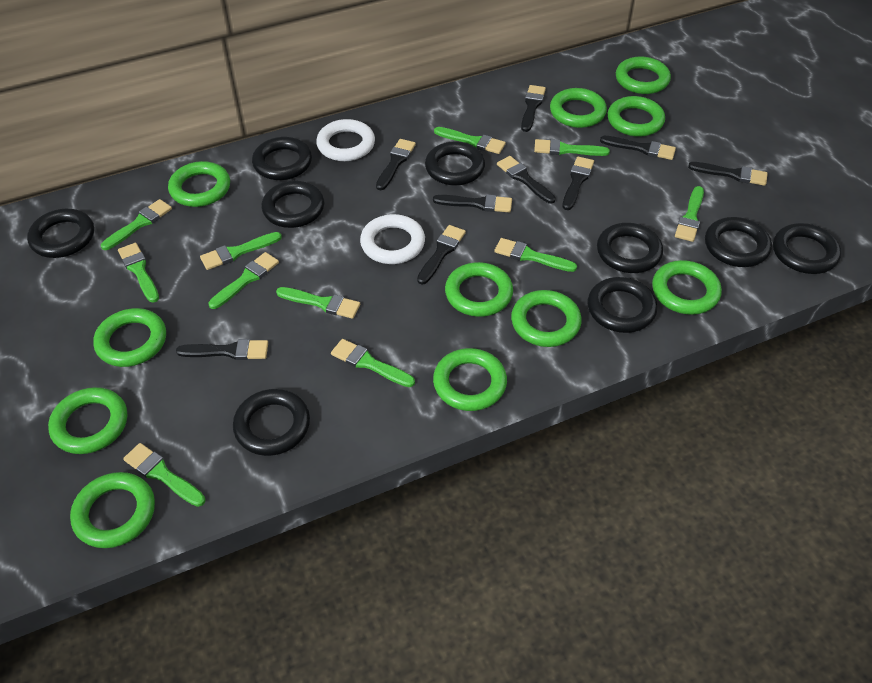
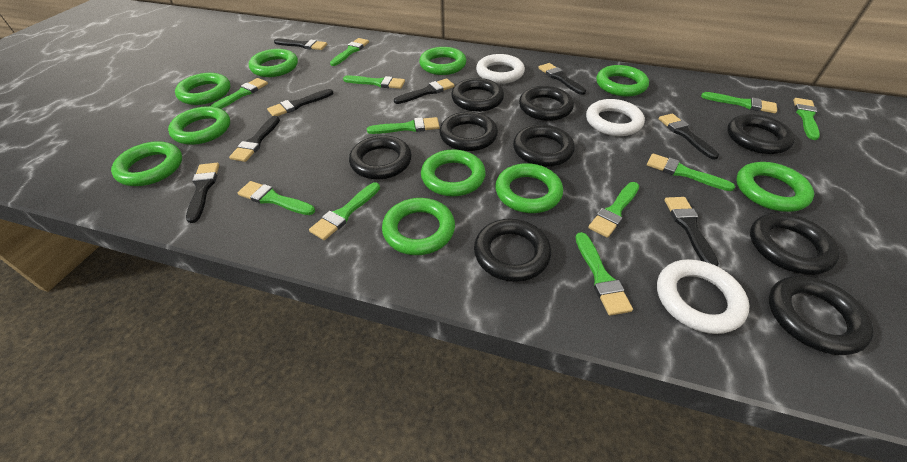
black brush: [176,339,268,360] [376,139,416,190] [417,225,466,285] [433,194,512,212] [497,156,556,204] [521,85,546,132] [563,157,594,210] [600,136,676,160] [688,162,768,186] = 9 -> [186,163,219,223] [229,116,280,162] [267,89,333,116] [274,39,327,50] [394,78,454,104] [538,63,586,95] [659,114,719,160] [664,197,719,266] = 8
green ring: [48,387,127,454] [70,472,155,548] [93,308,166,367] [168,161,230,207] [433,348,507,411] [445,262,513,317] [511,290,582,347] [550,88,607,128] [608,96,665,137] [616,57,671,94] [652,260,722,315] = 11 -> [111,141,182,186] [168,106,230,145] [175,73,230,105] [249,49,298,77] [382,198,455,255] [419,47,466,75] [421,149,486,196] [495,163,563,213] [596,65,649,97] [736,162,814,212] = 10
white ring: [316,119,375,161] [360,214,425,264] = 2 -> [476,54,525,84] [586,99,645,136] [657,259,750,334] = 3

